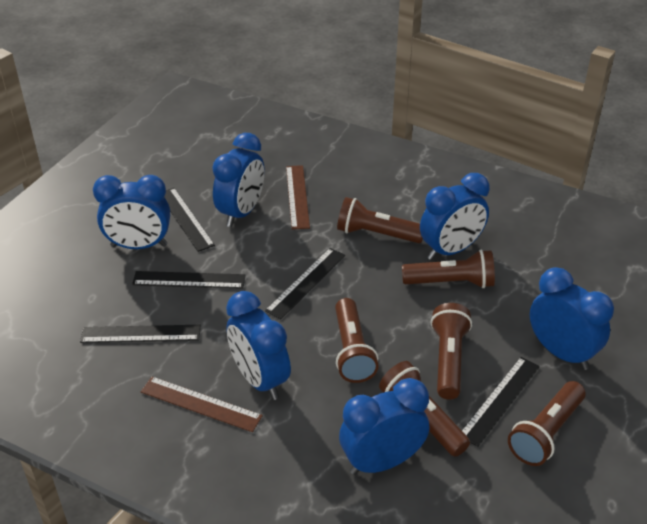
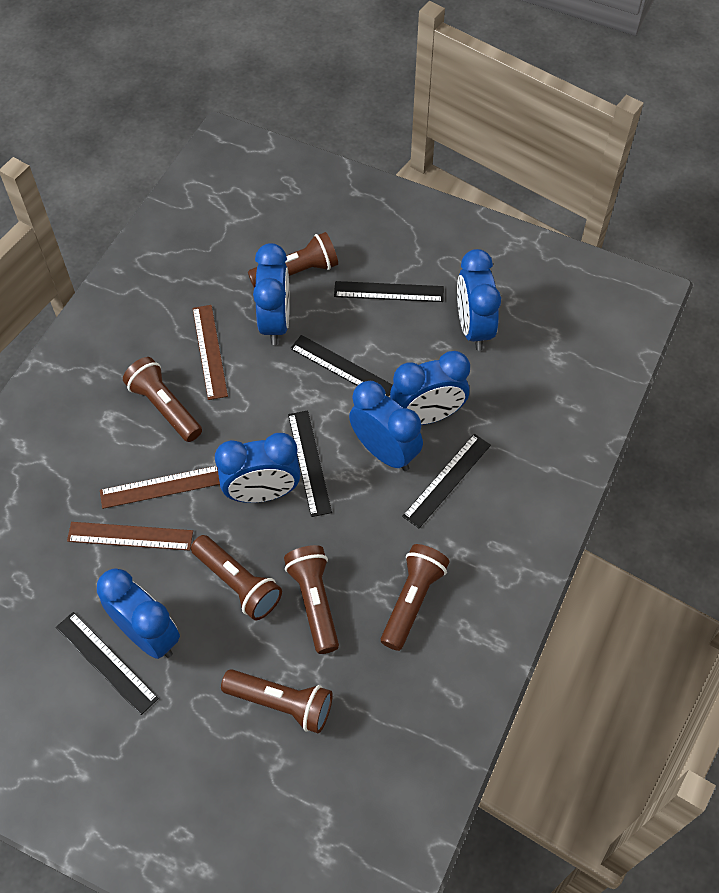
brown ruler: [141,377,263,432] [286,165,310,230] = 2 -> [67,522,193,551] [100,466,220,509] [192,305,228,400] = 3

